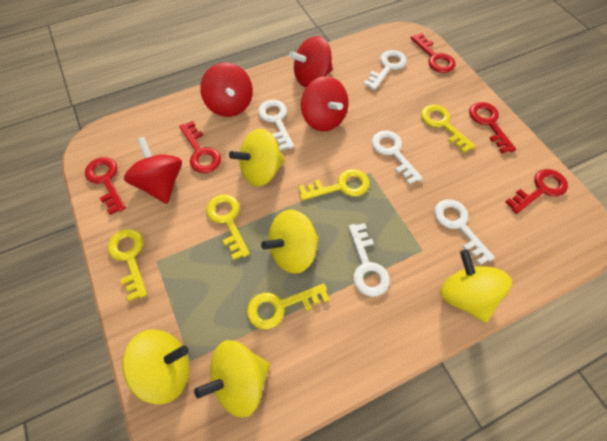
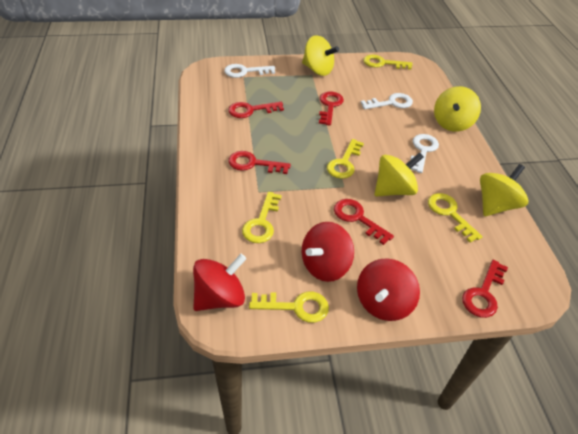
red spinning top: [124,137,182,204] [200,62,253,117] [289,36,333,87] [301,76,348,131] = 4 -> [193,254,246,311] [302,222,354,282] [357,258,420,321] = 3
white key: [258,100,294,151] [348,223,390,297] [364,50,407,90] [372,131,423,185] [434,199,495,265] = 5 -> [224,64,275,78] [360,93,413,109] [410,134,439,173] = 3
yellow spinning top: [122,330,189,404] [194,340,270,417] [229,129,285,187] [261,209,319,274] [440,250,512,323] = 5 -> [302,35,339,76] [374,152,424,196] [434,86,481,132] [480,164,529,216] = 4

